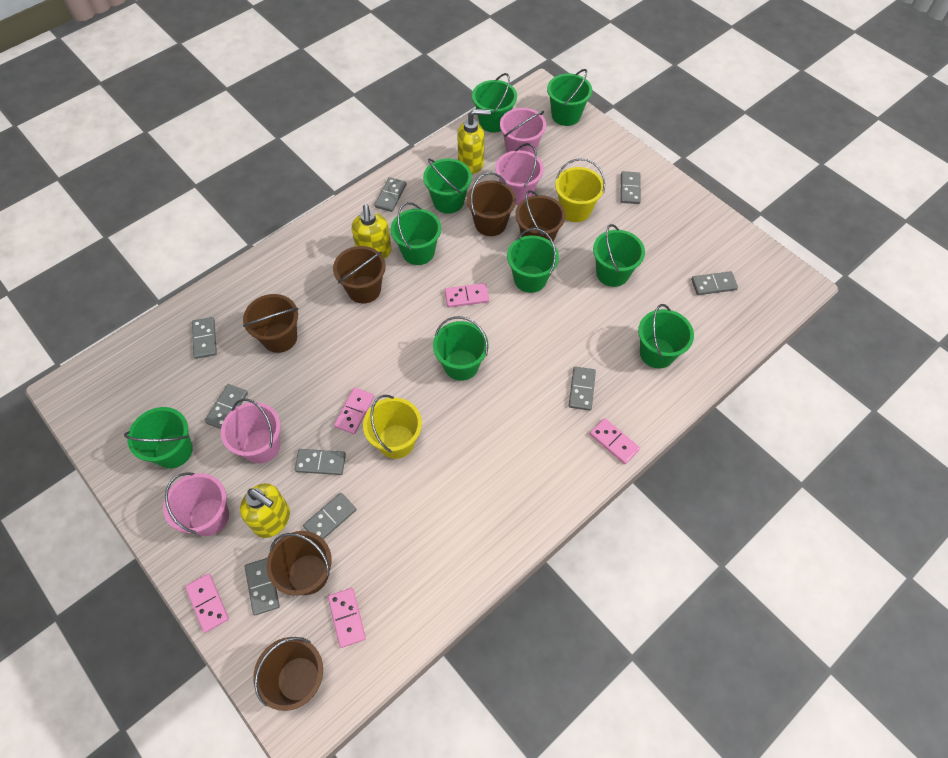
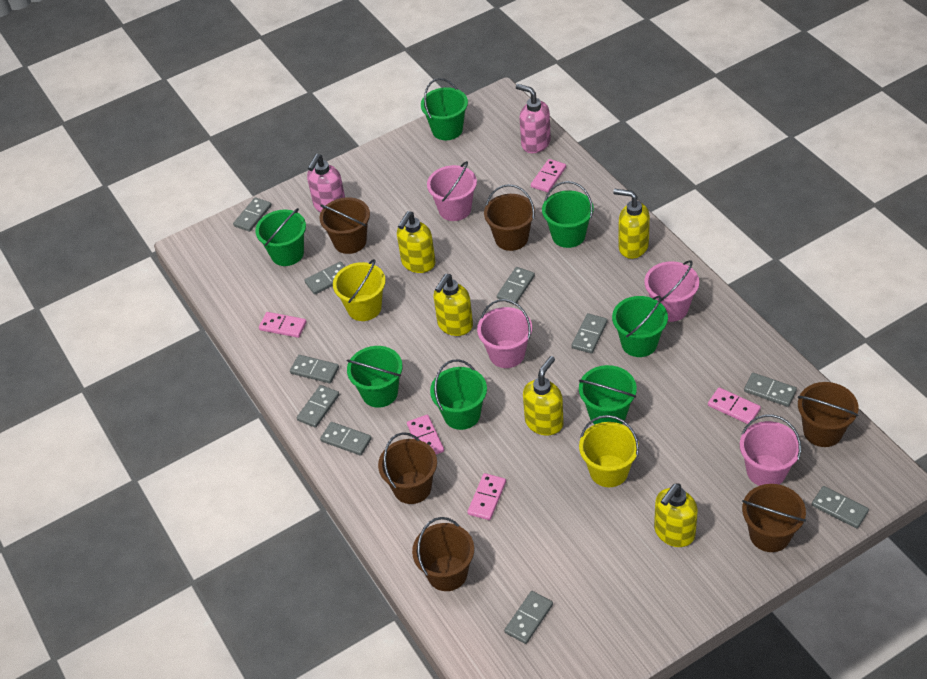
green bucket: [124,407,193,469] [391,202,441,265] [423,158,472,214] [433,316,489,381] [472,73,517,133] [507,228,559,293] [547,69,592,126] [593,224,645,287] [638,304,694,369] = 9 -> [255,208,306,266] [347,346,403,408] [421,78,468,140] [430,359,487,430] [542,181,594,248] [579,365,637,424] [612,296,668,357] = 7
grey domino: [192,317,217,359] [205,384,248,429] [245,558,280,615] [294,449,346,475] [303,493,356,539] [374,177,407,212] [569,366,596,411] [621,171,641,204] [691,271,738,295] = 9 -> [233,197,272,232] [290,355,339,383] [297,385,340,428] [304,262,345,295] [320,422,372,455] [497,267,535,304] [504,591,553,644] [571,313,608,354] [744,373,797,407] [812,486,869,528] = 10
pink soap dispenser: none = 0 -> [307,154,345,212] [516,84,551,153] = 2
yellow soap dispenser: [240,483,290,538] [352,204,392,259] [457,109,491,174] = 3 -> [397,211,436,273] [433,274,473,336] [523,356,564,435] [613,189,650,259] [654,483,698,547] = 5

